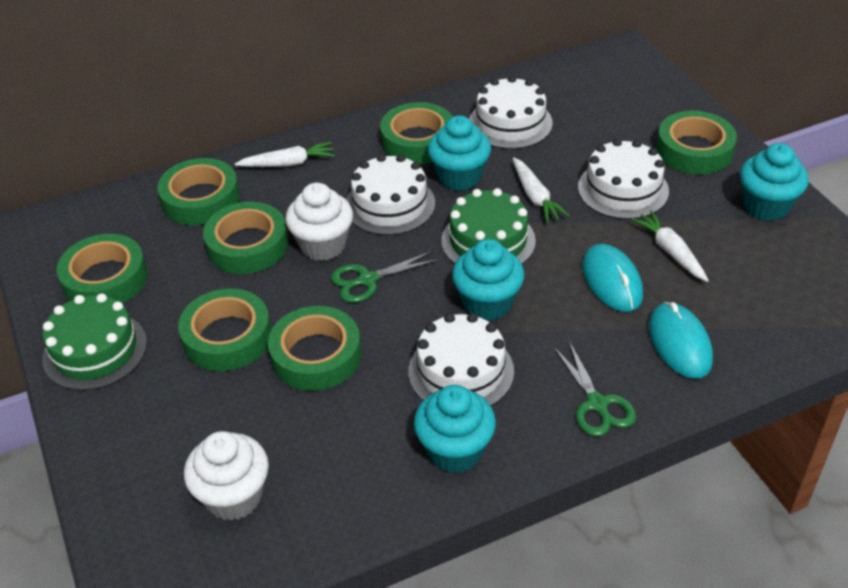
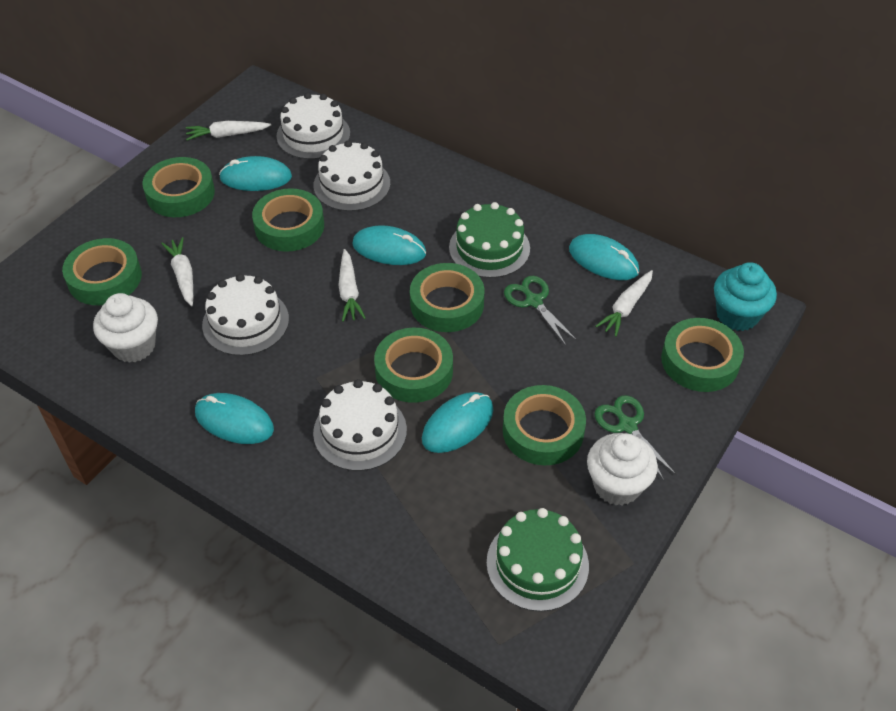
turquoise cupcake: [414,385,496,473] [428,115,491,191] [452,239,524,321] [740,143,808,221] = 4 -> [714,262,777,331] = 1
turquoise mouse: [582,244,643,312] [649,302,713,378] = 2 -> [195,393,274,444] [219,156,292,191] [352,225,426,265] [422,392,494,453] [569,234,639,280] = 5
white carrot: [235,142,335,167] [512,157,570,223] [631,210,709,282] = 3 -> [161,237,193,306] [186,121,271,140] [339,249,366,322] [595,270,653,337] = 4

